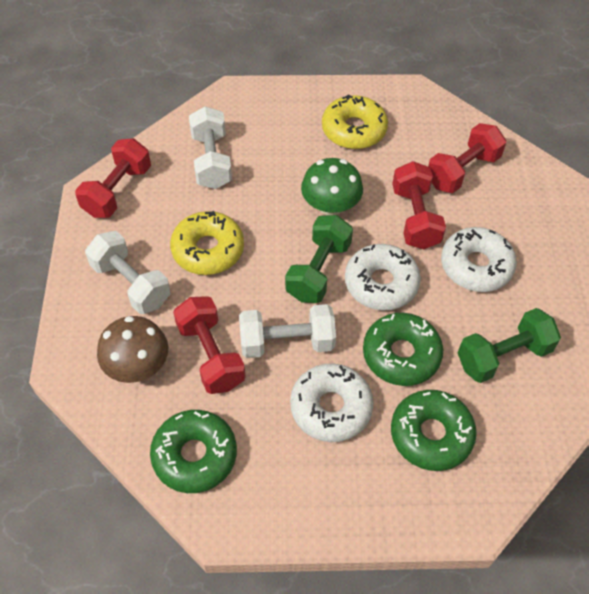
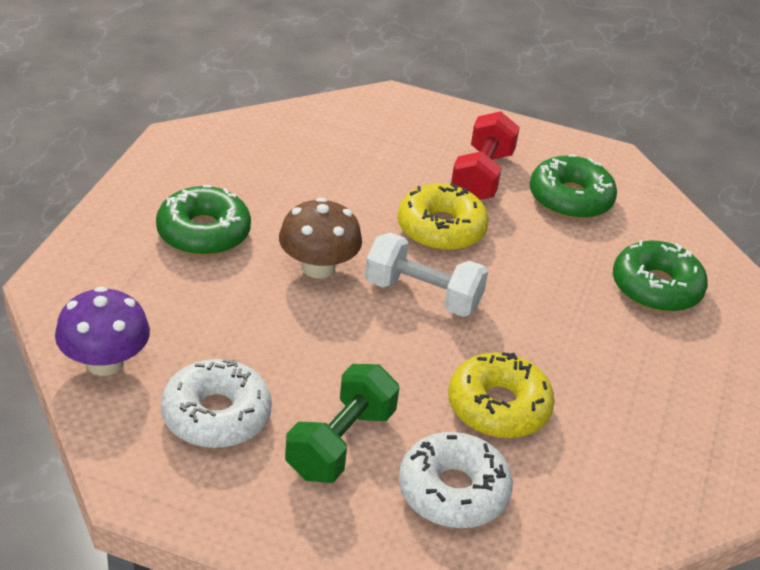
green dumbbell: [285,215,353,303] [458,308,561,383] = 2 -> [285,364,400,483] = 1
green mushroom: [301,158,363,215] = 1 -> none = 0
purple mushroom: none = 0 -> [55,286,150,376] = 1
red dumbbell: [75,138,151,218] [173,296,246,394] [393,161,446,249] [428,123,506,193] = 4 -> [451,111,520,200] = 1
white donut: [290,363,374,442] [345,244,421,310] [441,227,517,292] = 3 -> [161,359,272,448] [399,432,513,528] = 2
white dumbbell: [85,231,170,314] [189,106,232,189] [239,304,336,358] = 3 -> [365,233,488,317] = 1

